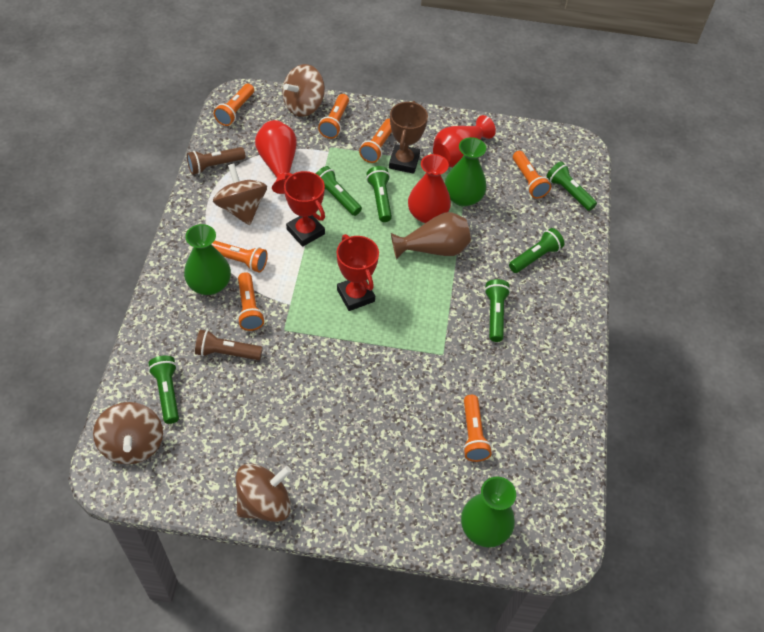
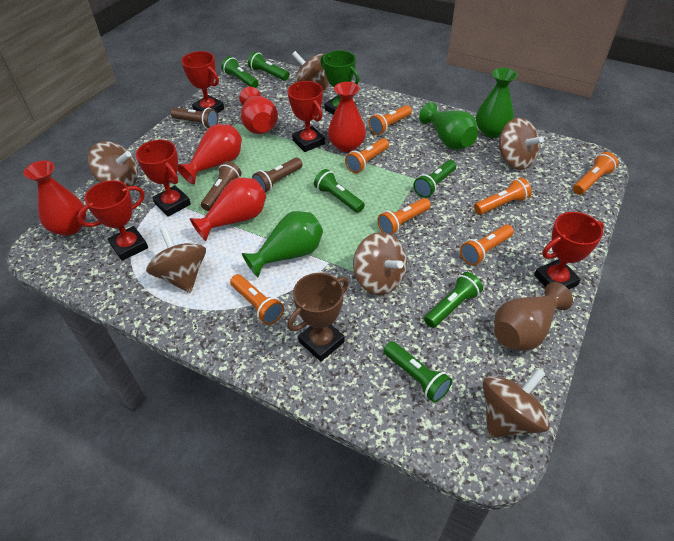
brown flashlight: [187,147,245,175] [195,330,263,360] = 2 -> [171,108,218,129] [201,161,242,211] [252,157,302,193] = 3
brown spinning top: [93,402,163,464] [213,164,267,225] [236,463,292,522] [282,64,325,117] = 4 -> [88,141,138,187] [146,228,206,293] [292,51,329,90] [353,232,407,295] [483,368,550,438] [498,118,544,170] = 6
green trophy: none = 0 -> [321,50,359,115] = 1
red trophy: [284,171,325,247] [337,234,379,311] = 2 -> [77,180,148,261] [136,140,191,217] [181,51,224,113] [288,81,325,152] [534,212,604,289] = 5
red vase: [255,120,297,194] [408,154,451,223] [433,115,496,167] = 3 -> [24,160,87,236] [178,124,242,184] [190,178,266,241] [239,87,278,134] [328,82,366,152] = 5

